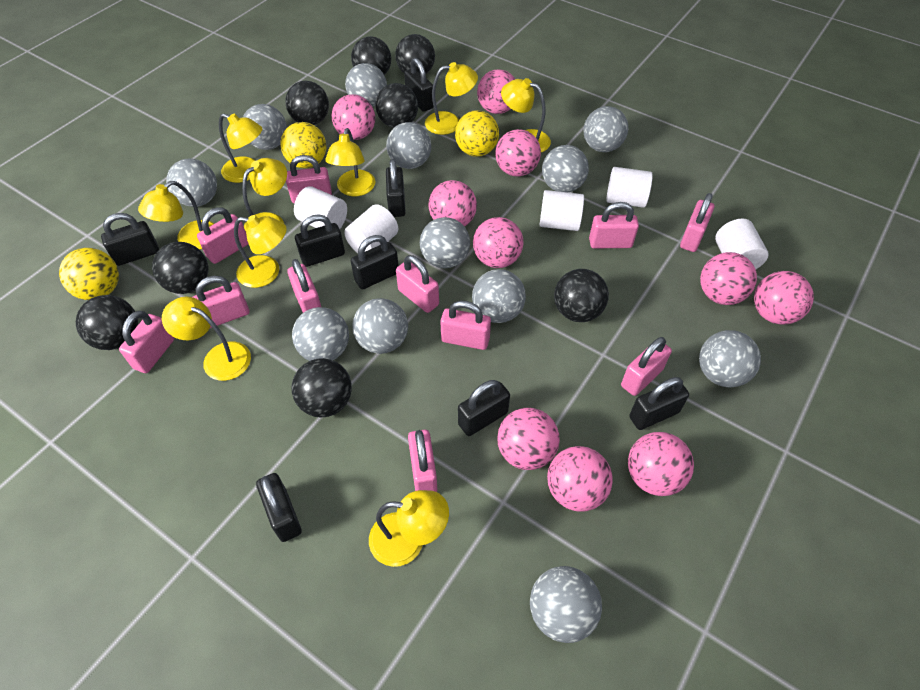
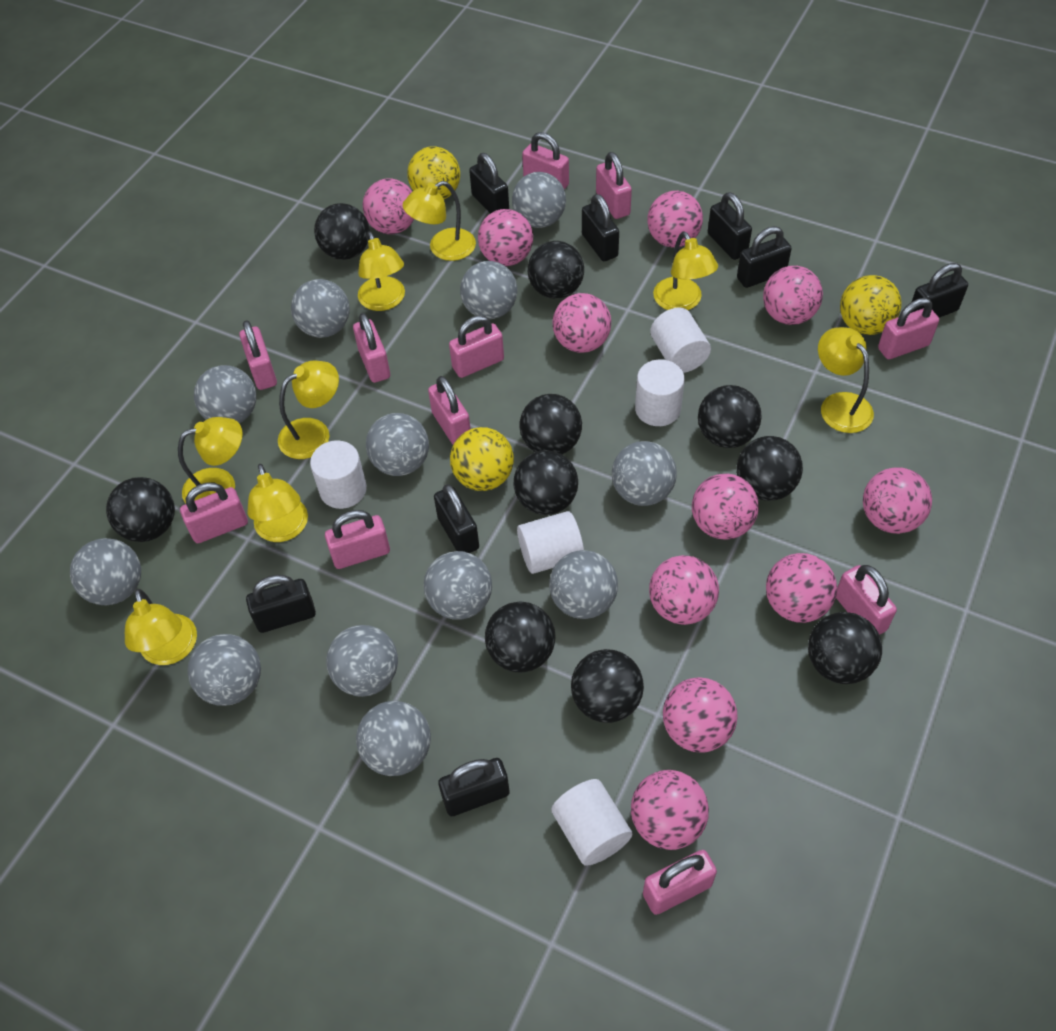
black ball: [76,295,138,350] [152,242,209,294] [285,81,329,125] [291,358,352,418] [351,36,391,75] [375,83,418,128] [395,34,435,74] [554,269,609,322] = 8 -> [106,477,175,542] [314,203,370,260] [485,601,556,673] [514,450,578,515] [520,394,582,454] [528,241,584,299] [571,649,644,723] [698,385,762,448] [737,436,803,501] [808,612,882,684] = 10
pink ball: [332,94,375,140] [429,180,477,227] [473,217,523,268] [477,69,515,114] [495,129,541,177] [497,408,560,470] [547,446,613,512] [628,432,694,496] [700,252,757,305] [754,271,814,325] = 10 -> [363,178,414,234] [478,209,533,266] [553,293,611,353] [631,770,709,850] [647,191,703,248] [649,555,719,625] [663,677,737,753] [692,473,759,540] [763,266,823,325] [766,553,837,623] [863,467,932,534] = 11
yellow lamp: [138,181,215,250] [162,297,251,381] [219,113,262,183] [234,215,286,288] [242,158,287,234] [325,128,375,196] [369,490,449,567] [425,62,478,135] [501,78,551,152] = 9 -> [125,589,197,665] [178,417,242,503] [248,464,308,542] [278,361,339,459] [358,232,405,311] [403,181,476,261] [653,232,718,310] [818,327,874,433] = 8

